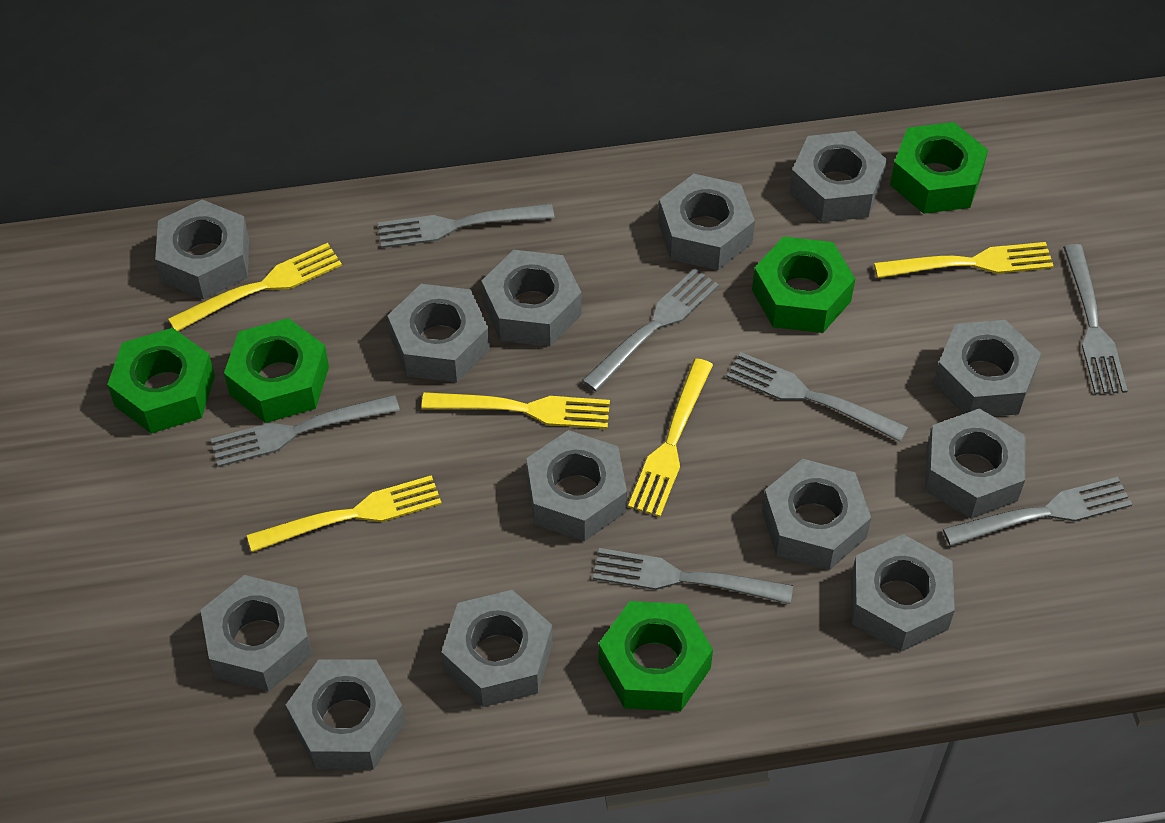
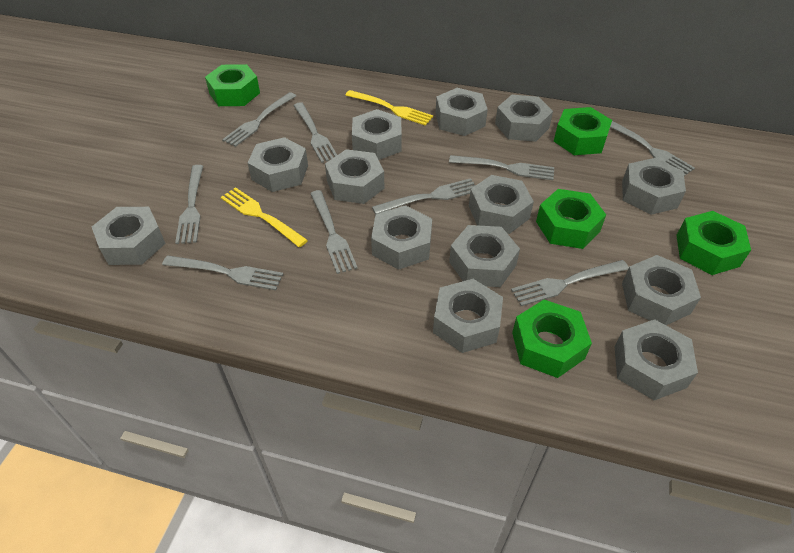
grey fork: [211,395,400,467] [378,204,554,248] [582,268,719,392] [593,548,793,604] [726,352,908,442] [943,477,1132,546] [1063,244,1128,394] = 7 -> [162,255,283,290] [175,165,203,244] [222,92,296,147] [293,102,337,163] [310,190,358,274] [372,178,476,215] [449,155,554,180] [511,260,629,306] [610,121,695,176] = 9
yellow fork: [168,243,342,331] [247,475,442,552] [421,392,610,429] [628,358,713,517] [874,242,1054,278] = 5 -> [221,187,308,247] [345,90,433,126] = 2

